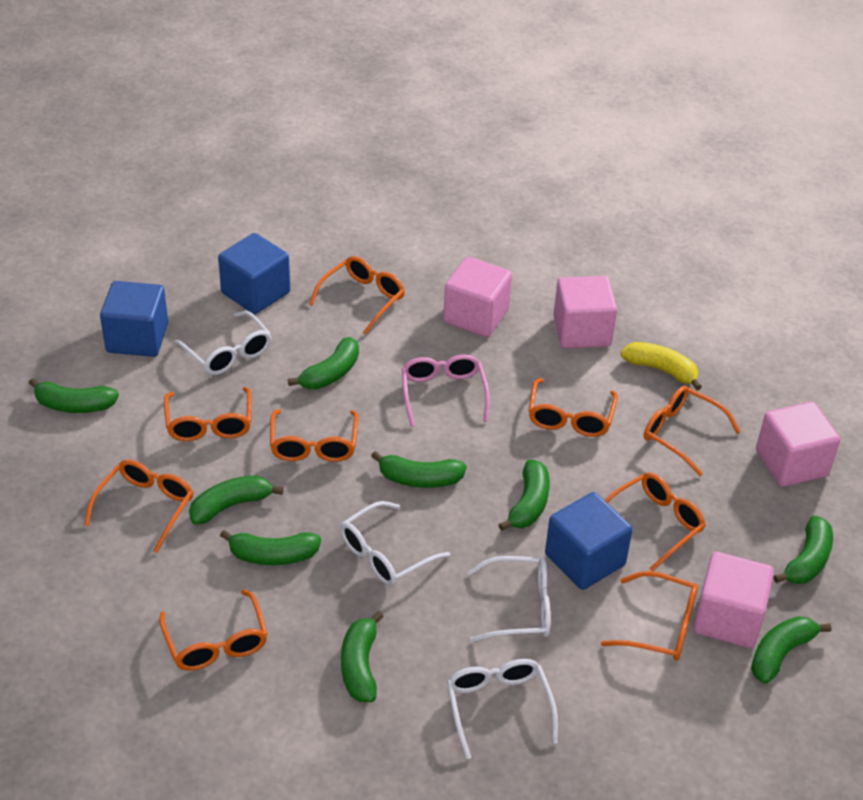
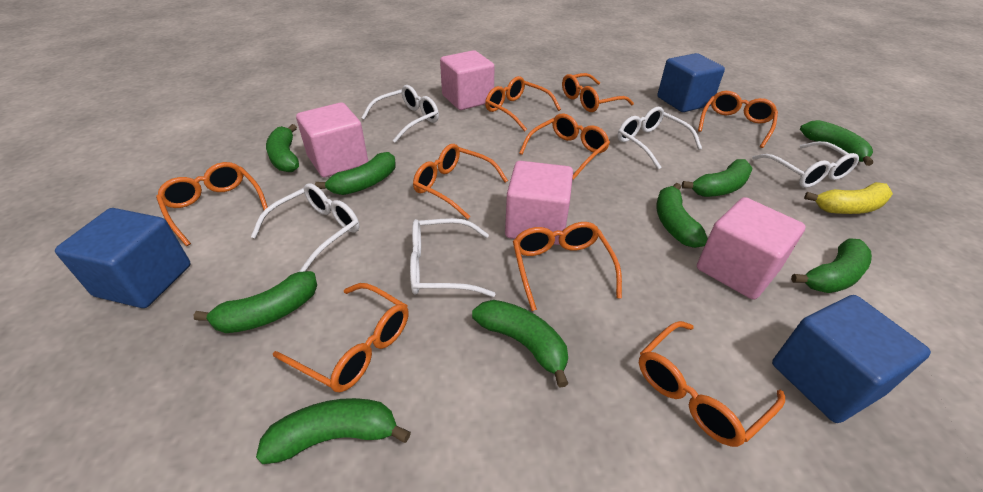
pink glasses: [402,355,490,427] = 1 -> none = 0
white glasses: [174,311,272,375] [340,501,450,586] [447,659,558,759] [468,556,551,642] = 4 -> [251,183,359,272] [361,85,439,143] [410,218,496,297] [618,107,702,169] [752,141,859,188] = 5

